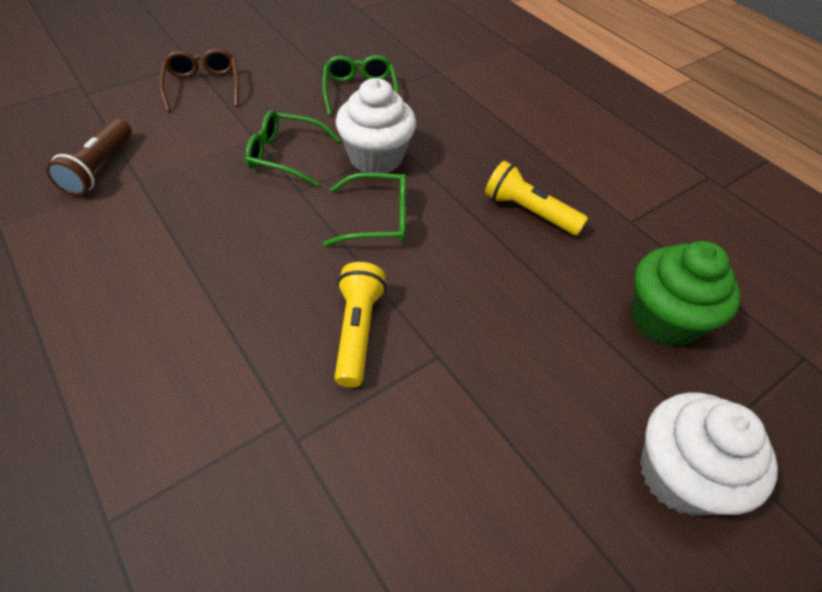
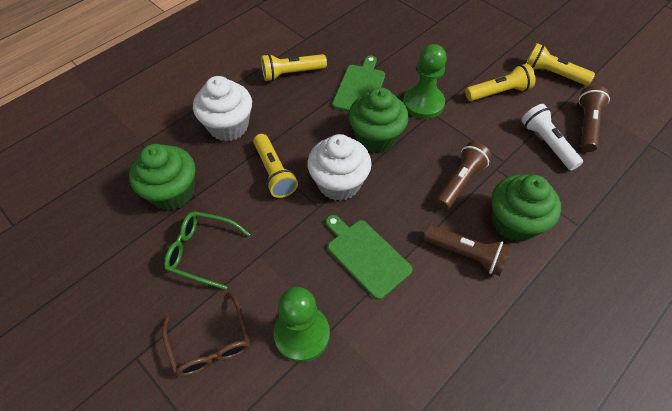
brown flashlight: [46,119,132,196] = 1 -> [423,225,511,276] [436,142,492,210] [578,85,610,152] = 3
green cupcake: [631,241,741,347] = 1 -> [129,144,195,211] [349,87,409,153] [492,175,561,242] = 3
green cutting board: none = 0 -> [326,215,413,300] [332,55,385,112] = 2
green glasses: [245,110,341,187] [322,55,398,116] [323,172,406,246] = 3 -> [164,211,250,290] = 1
green pawn: none = 0 -> [274,287,330,362] [403,44,447,119] = 2
white flashlight: none = 0 -> [521,104,583,171] = 1
yellow flashlight: [335,262,386,387] [485,161,588,236] = 2 -> [253,134,298,198] [261,54,327,81] [465,64,536,101] [526,43,595,85] = 4

